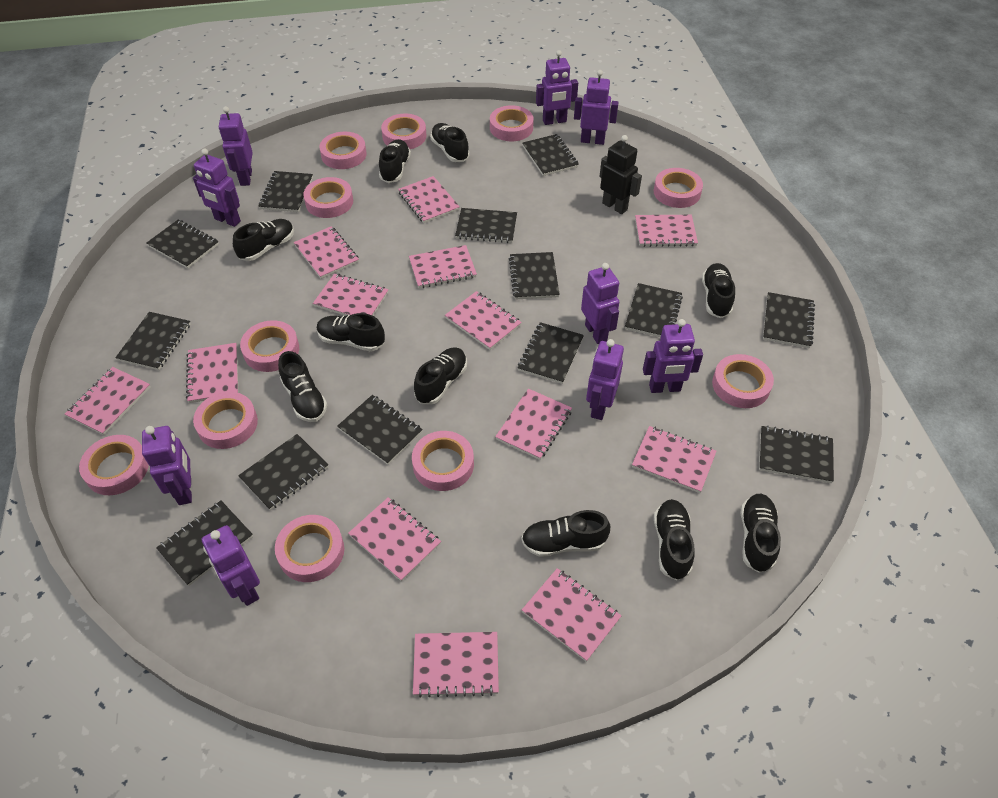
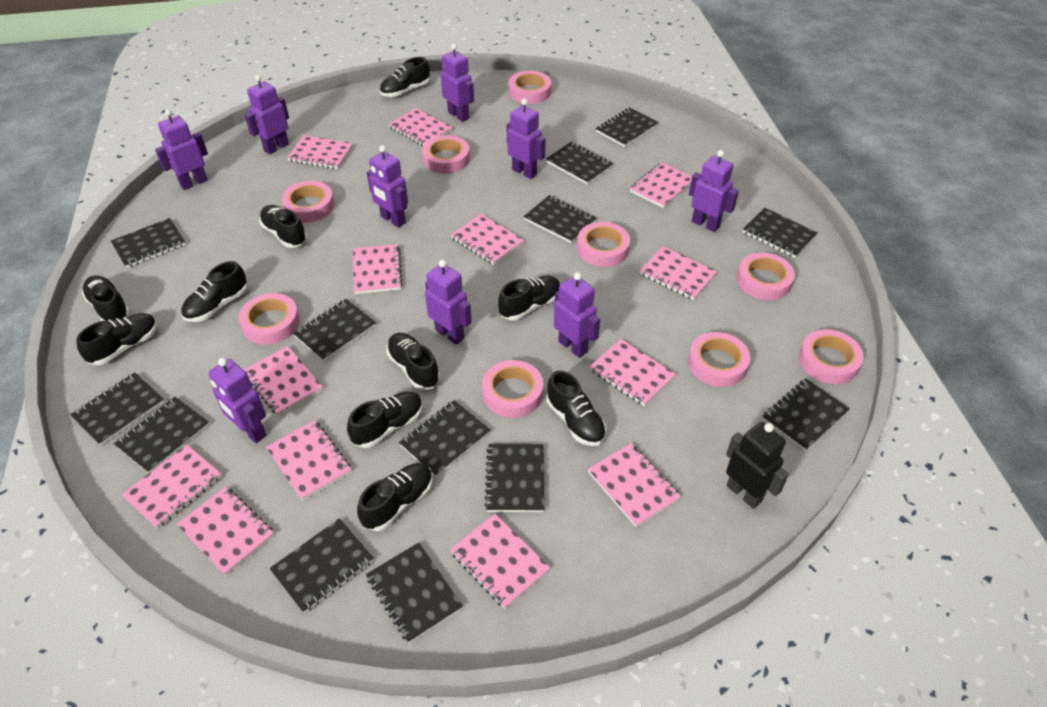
pink tape: [79,435,149,495] [193,392,258,449] [240,320,299,372] [275,515,344,582] [303,177,353,218] [319,132,366,169] [381,114,427,149] [412,431,474,491] [490,105,534,141] [654,168,703,208] [712,354,774,408] = 11 -> [239,293,300,344] [282,181,334,223] [422,135,470,174] [482,360,543,418] [509,71,551,104] [577,222,630,267] [688,332,750,387] [737,253,795,300] [799,329,864,384] = 9

